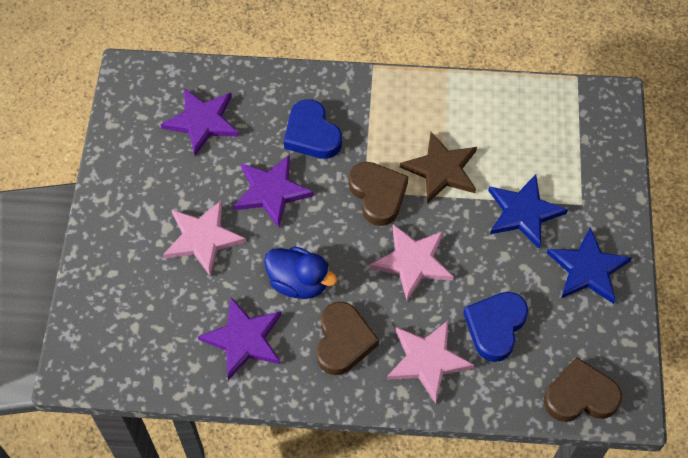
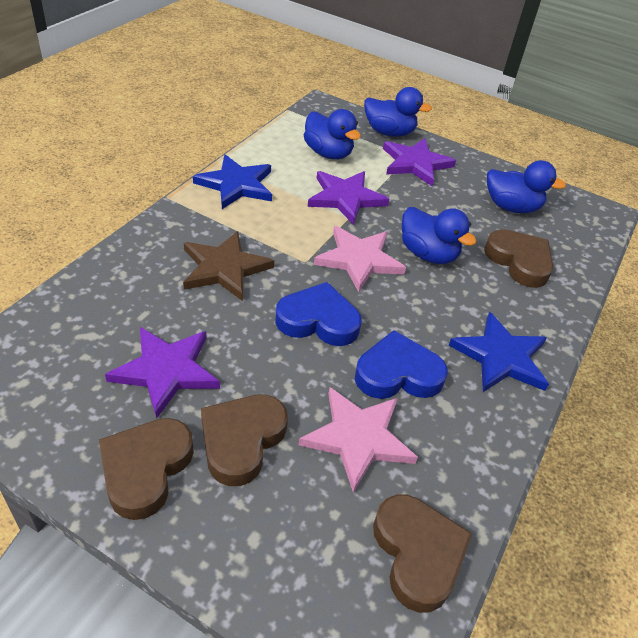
blue duck: [264,246,337,299] = 1 -> [304,109,361,159] [364,87,432,137] [402,207,477,264] [487,160,566,213] = 4
brown heart: [316,302,379,375] [349,162,408,226] [544,357,622,422] = 3 -> [99,418,194,520] [201,394,288,486] [373,494,472,613] [484,229,553,288] = 4
pink star: [163,200,246,277] [370,224,453,301] [387,321,474,404] = 3 -> [298,387,418,492] [314,226,406,292] = 2

